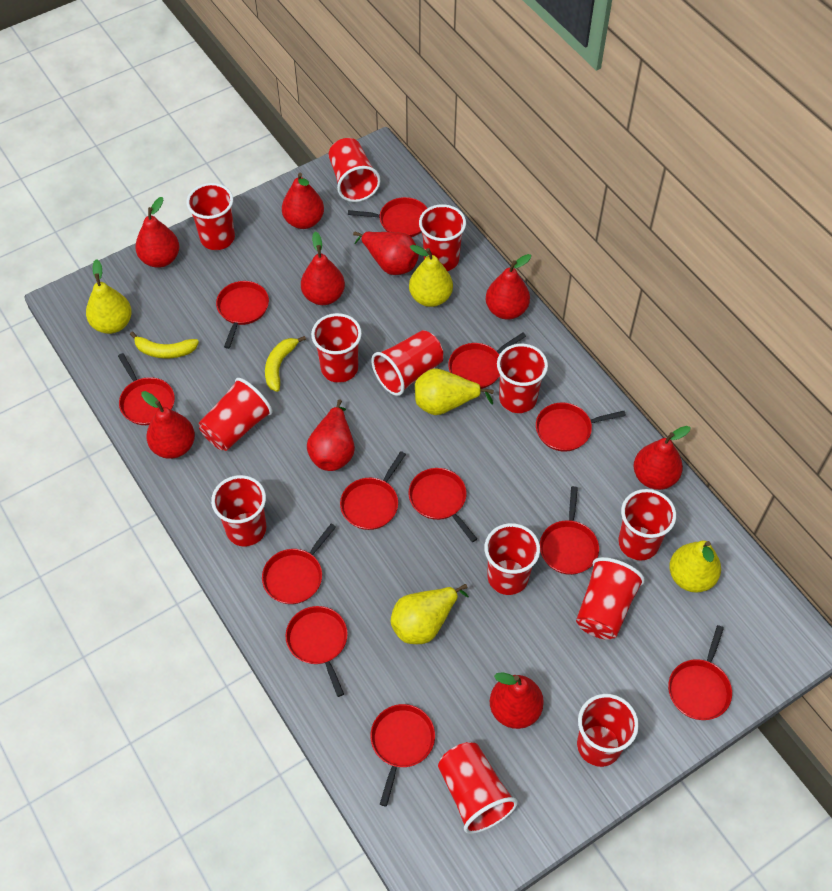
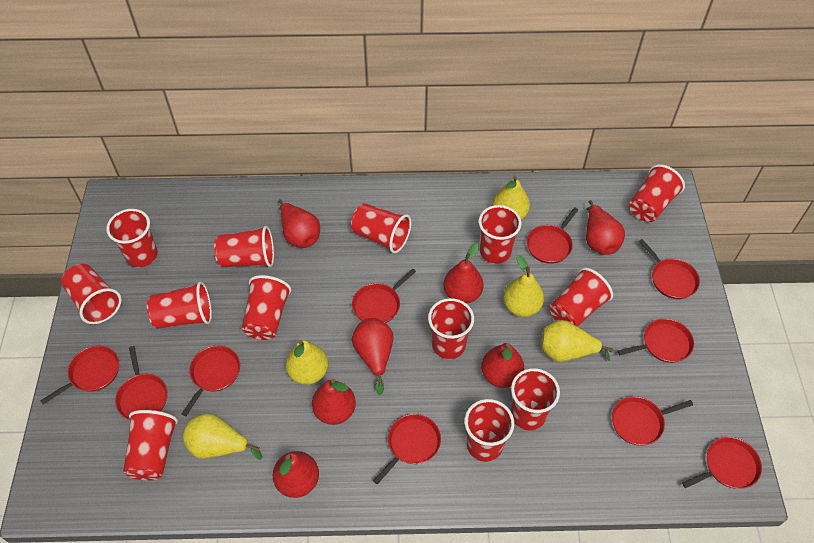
red pan: [118,353,175,425] [216,281,269,349] [262,524,336,604] [286,606,348,697] [340,451,406,530] [348,197,428,237] [370,704,435,807] [409,468,477,542] [448,332,526,389] [536,402,626,452] [540,486,599,575] [668,625,732,720] = 12 -> [40,346,119,405] [115,346,168,420] [182,345,240,416] [352,269,416,323] [373,414,441,484] [527,207,578,264] [612,396,693,446] [617,318,694,363] [639,239,700,299] [682,437,762,489] = 10
red pear: [135,197,179,268] [141,391,195,459] [282,173,324,229] [301,231,345,305] [307,399,355,471] [353,232,419,275] [486,254,531,319] [490,672,544,729] [633,426,691,490] = 9 -> [273,451,319,498] [278,199,320,248] [312,379,356,425] [352,318,394,395] [443,243,484,304] [481,343,524,388] [586,200,625,255] = 7
yellow banana: [130,332,199,358] [265,336,306,392] = 2 -> none = 0

